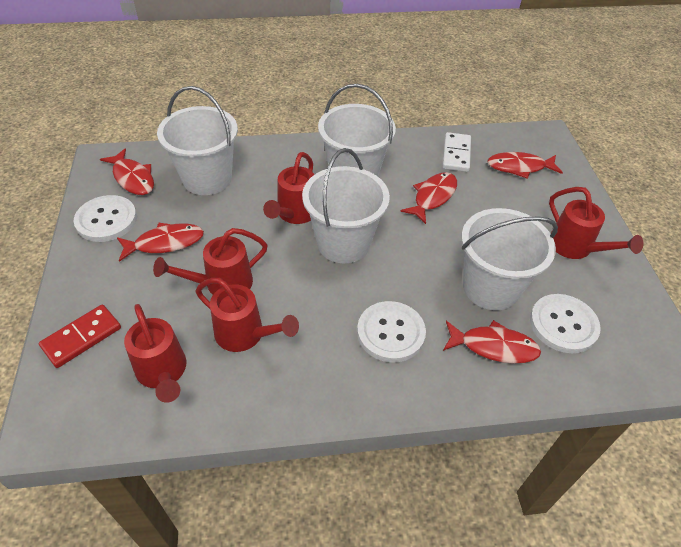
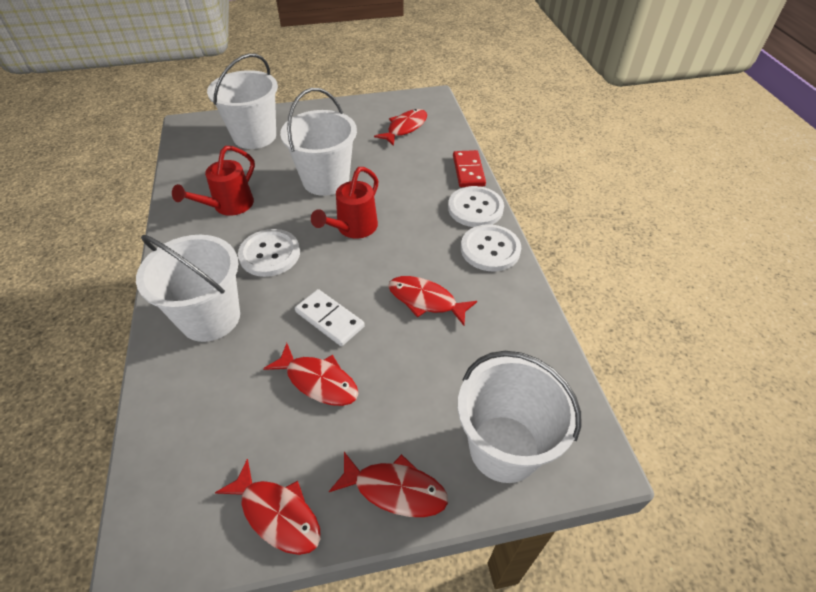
red watering can: [124,304,186,403] [153,228,268,295] [196,278,299,352] [263,152,314,224] [549,187,644,259] = 5 -> [172,146,255,216] [311,167,379,239] = 2

